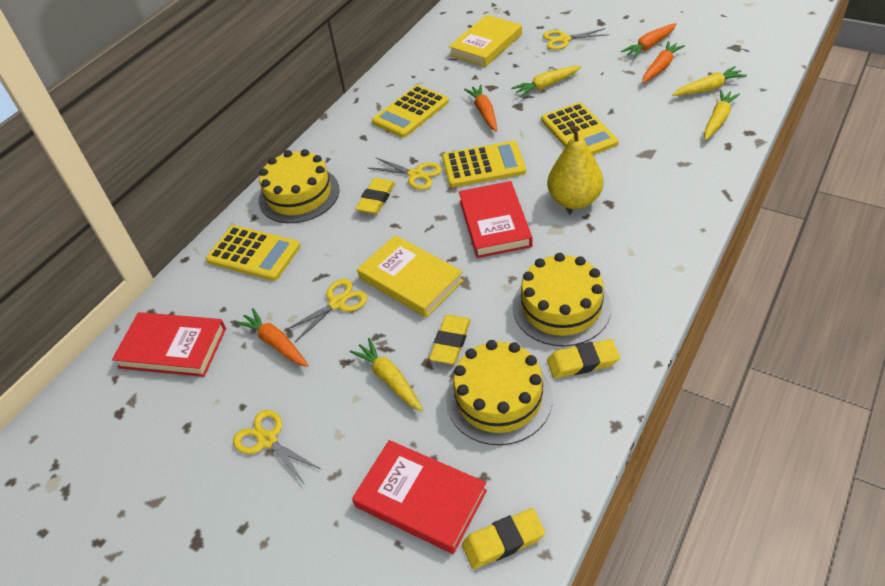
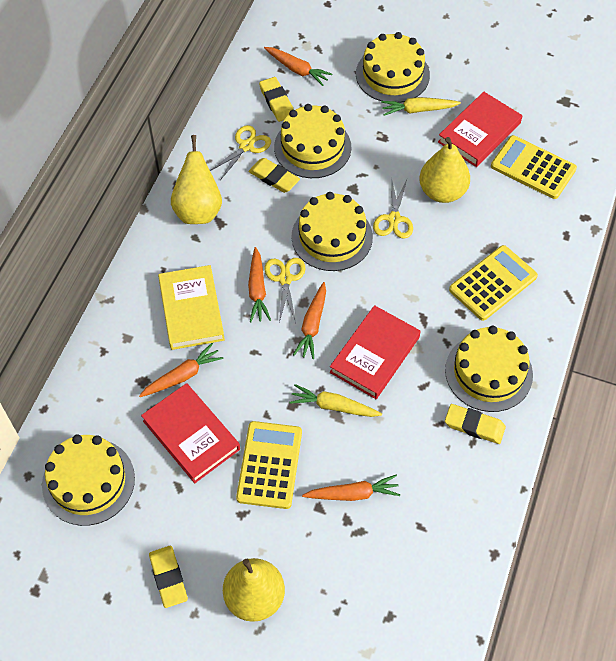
orange carrot: [235,308,308,367] [464,85,497,132] [621,23,677,58] [642,41,685,83] = 4 -> [139,343,224,397] [248,247,271,322] [264,47,333,86] [293,282,326,359] [302,475,400,501] = 5
yellow book: [357,235,464,318] [449,15,522,67] = 2 -> [158,265,225,350] = 1
yellow cake: [259,149,339,223] [446,340,553,445] [513,253,611,346] = 3 -> [42,434,135,526] [274,104,351,178] [291,192,373,271] [356,32,430,103] [445,326,533,412] = 5
yellow calculator: [206,225,300,281] [372,85,449,138] [442,141,526,187] [541,102,619,155] = 4 -> [236,421,302,509] [449,245,538,321] [491,135,577,199] = 3
yellow carrot: [350,338,423,411] [511,66,582,97] [672,66,747,96] [704,90,740,140] = 4 -> [289,384,382,417] [381,97,461,116] = 2
yellow pear: [547,125,603,209] = 1 -> [171,135,222,224] [223,558,285,622] [419,137,470,203] = 3
yellow scissors: [233,410,321,483] [284,279,368,342] [368,157,442,190] [543,28,609,50] = 4 -> [210,125,271,180] [265,258,306,323] [373,177,413,239] = 3

